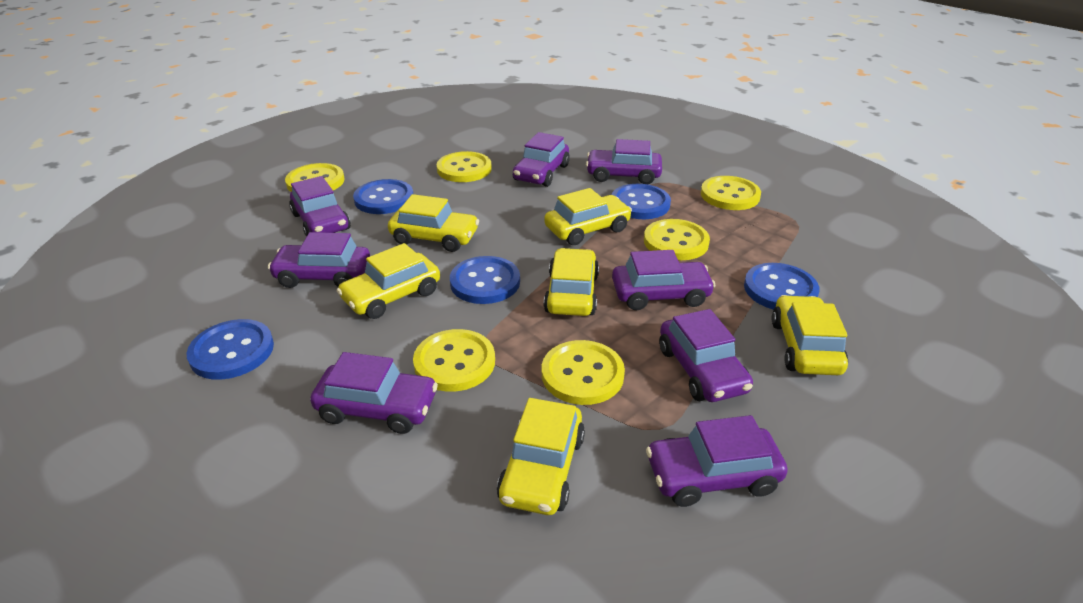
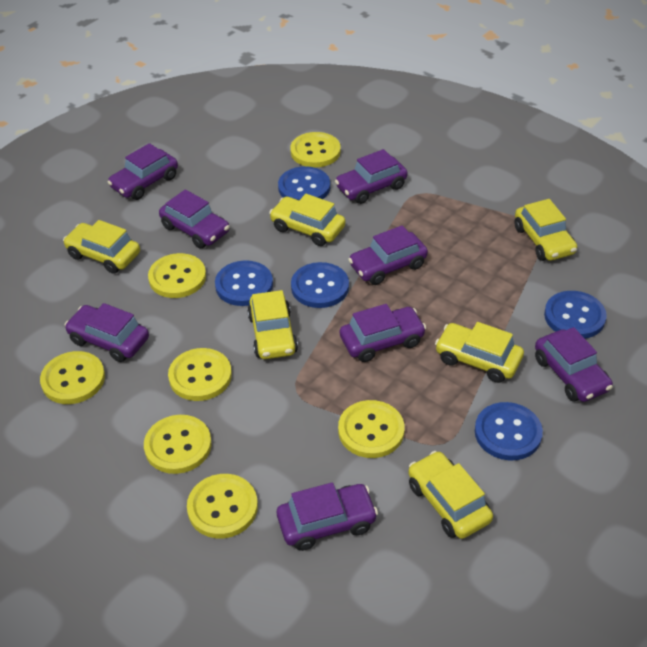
yellow button: [285,163,344,192] [413,329,495,392] [436,151,492,182] [542,340,625,405] [644,219,710,260] [701,176,761,210] = 6 -> [40,351,105,404] [144,415,212,474] [148,253,206,298] [168,348,232,401] [187,474,258,538] [290,132,341,167] [338,400,405,458] = 7

